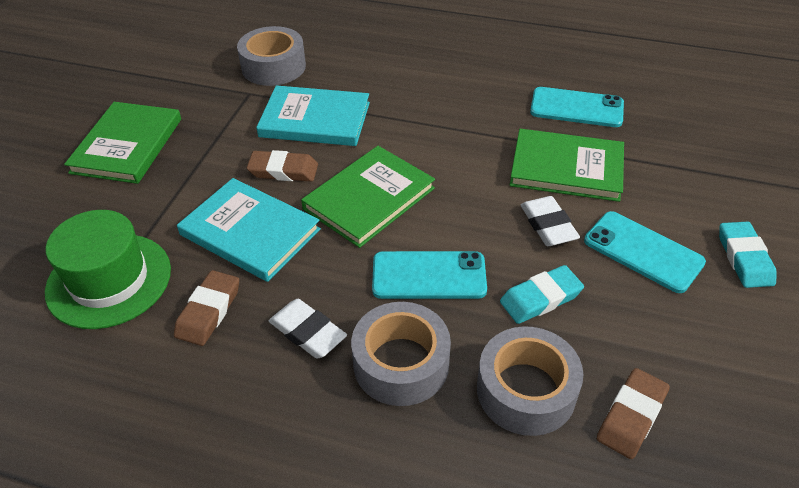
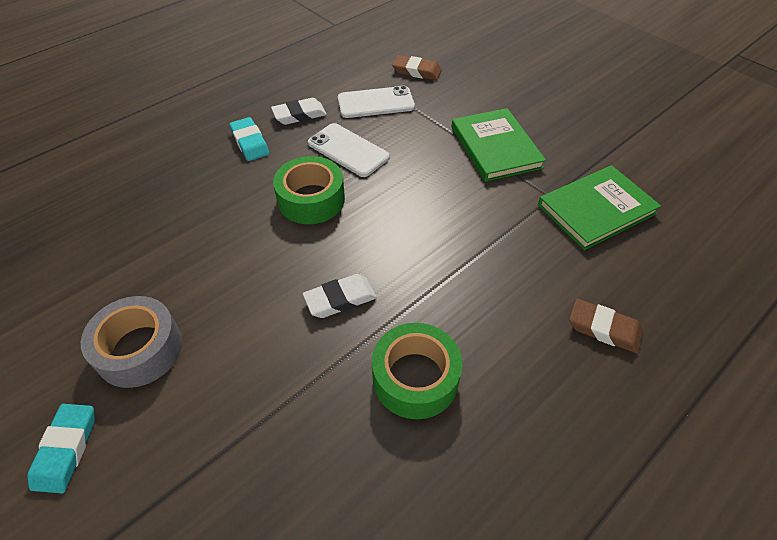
brown eraser: [174,270,239,346] [247,150,318,182] [597,368,670,459] = 3 -> [392,55,442,80] [569,299,643,353] = 2
green book: [64,102,181,184] [301,146,435,248] [510,129,624,202] = 3 -> [452,108,546,182] [538,165,661,250] = 2
green hat: [45,210,171,329] = 1 -> none = 0
green tape: none = 0 -> [273,156,345,224] [372,323,462,420] = 2
grey tape: [237,26,306,86] [351,302,451,406] [477,326,583,436] = 3 -> [81,296,182,388] = 1
turquoise book: [177,178,321,282] [256,85,370,146] = 2 -> none = 0
turquoise phone: [372,251,487,299] [530,87,624,127] [584,211,706,293] = 3 -> none = 0
white phone: none = 0 -> [308,123,390,177] [338,86,415,118] = 2

